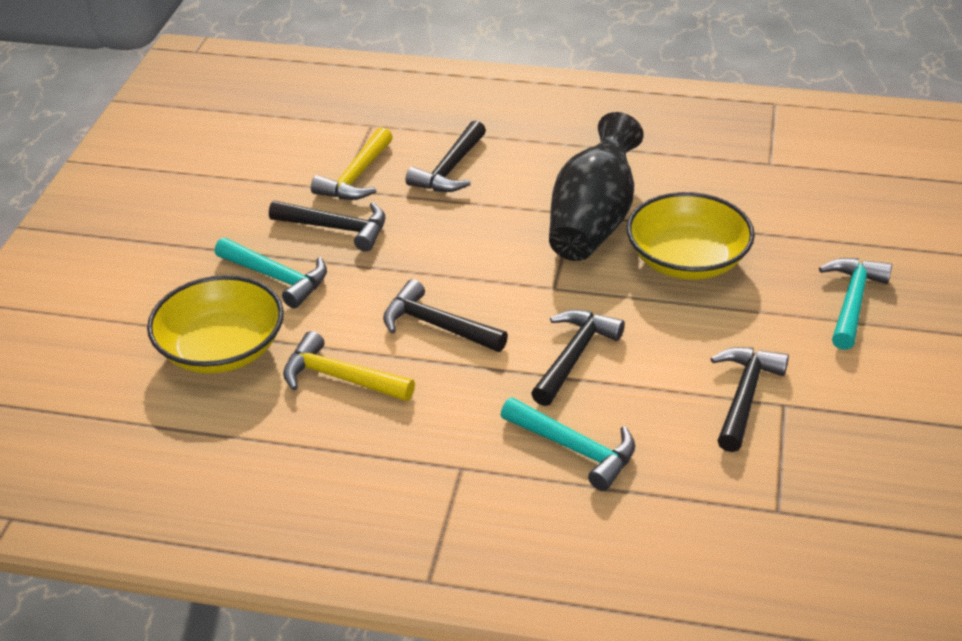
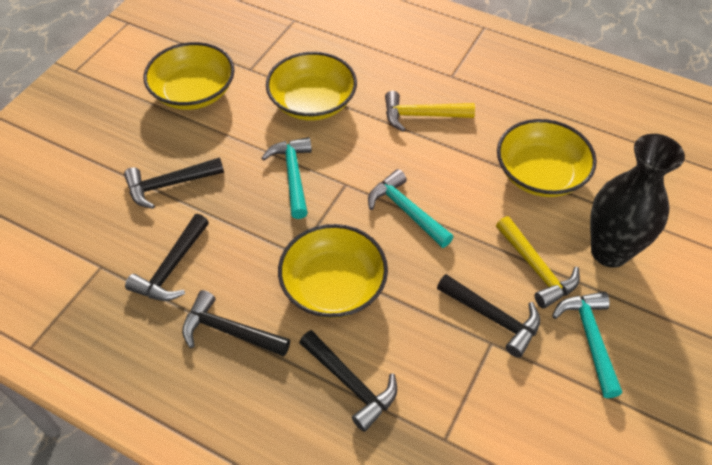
yellow bowl: [147,275,284,374] [627,192,755,280] = 2 -> [143,42,235,110] [266,52,357,121] [278,224,388,318] [497,119,597,197] = 4

